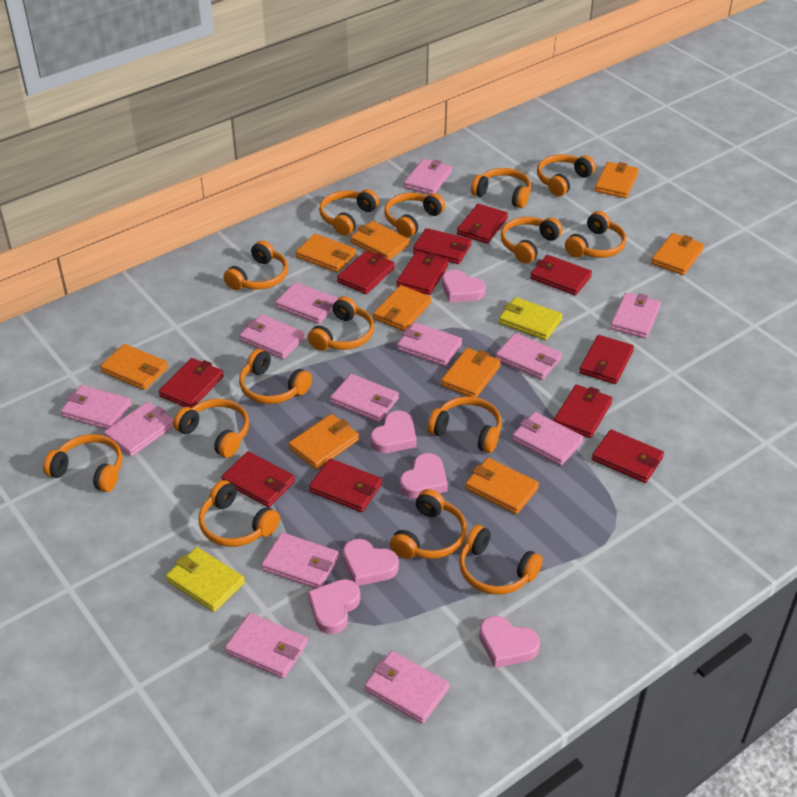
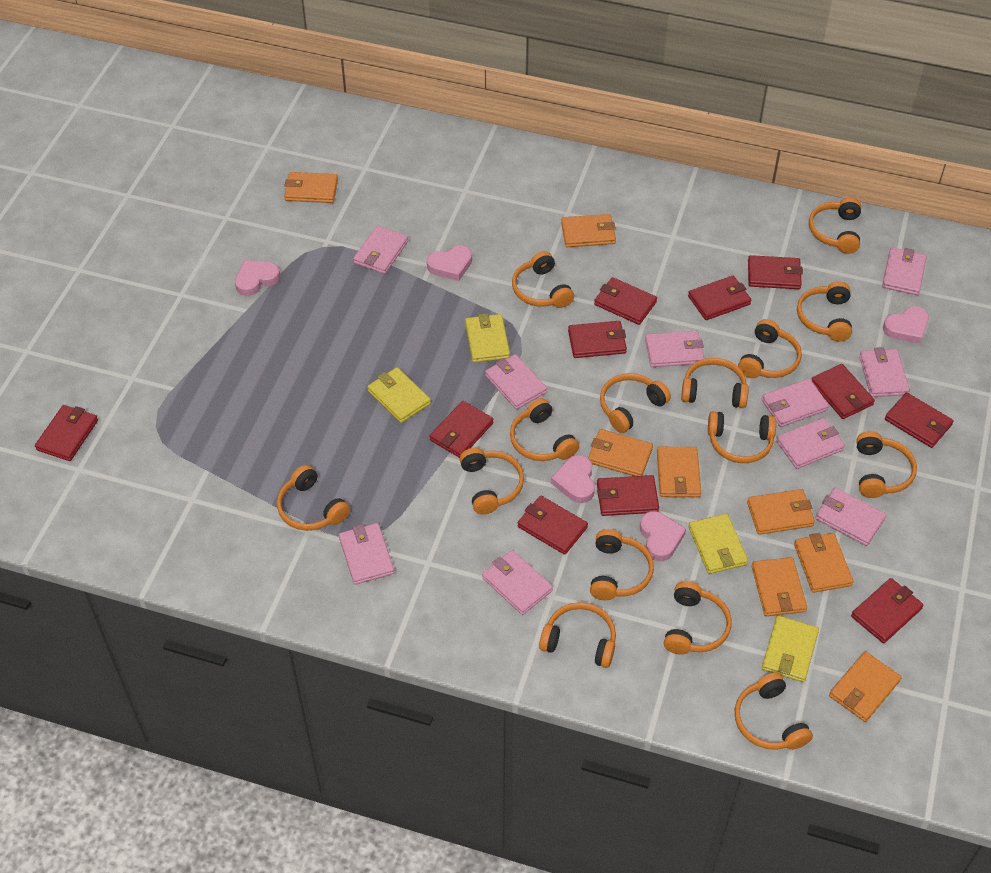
orange wallet: [100,344,168,390] [288,414,359,470] [296,234,356,273] [350,221,410,260] [373,285,431,331] [441,348,501,397] [465,458,539,514] [595,162,639,198] [651,233,704,275] = 9 -> [284,172,338,203] [561,214,616,247] [588,429,653,476] [657,447,701,497] [747,489,815,535] [752,557,807,616] [794,533,853,593] [829,651,902,722] = 8
pink heart: [308,579,360,634] [343,539,399,586] [371,411,417,453] [400,453,448,498] [442,270,486,303] [479,616,540,668] = 6 -> [235,260,280,296] [427,245,472,281] [551,455,595,503] [640,511,686,561] [883,306,929,344] = 5
pink wallet: [60,385,131,429] [104,402,174,457] [225,613,308,679] [239,314,305,359] [261,532,339,589] [275,282,338,324] [330,374,399,422] [364,651,449,724] [397,322,462,366] [404,159,452,194] [496,333,562,380] [512,412,584,466] [610,293,661,338] = 13 -> [339,523,394,585] [353,226,408,274] [482,550,553,615] [485,354,547,409] [645,331,704,367] [762,378,829,427] [776,418,845,469] [815,488,886,546] [859,347,910,397] [882,247,927,295] = 10
yellow wallet: [166,547,245,612] [499,297,563,340] = 2 -> [367,367,431,423] [465,313,510,363] [689,514,748,574] [762,615,819,682] = 4

